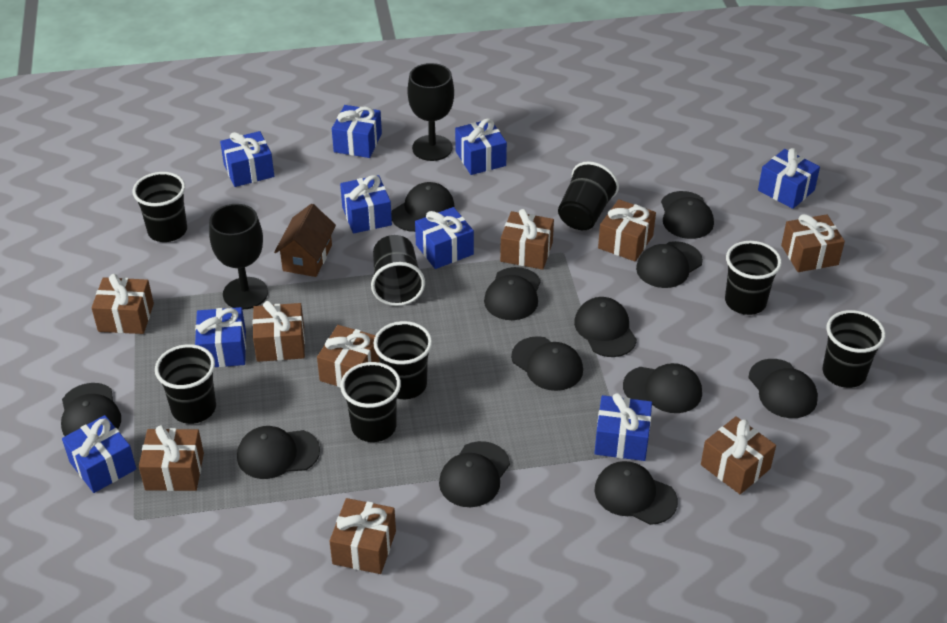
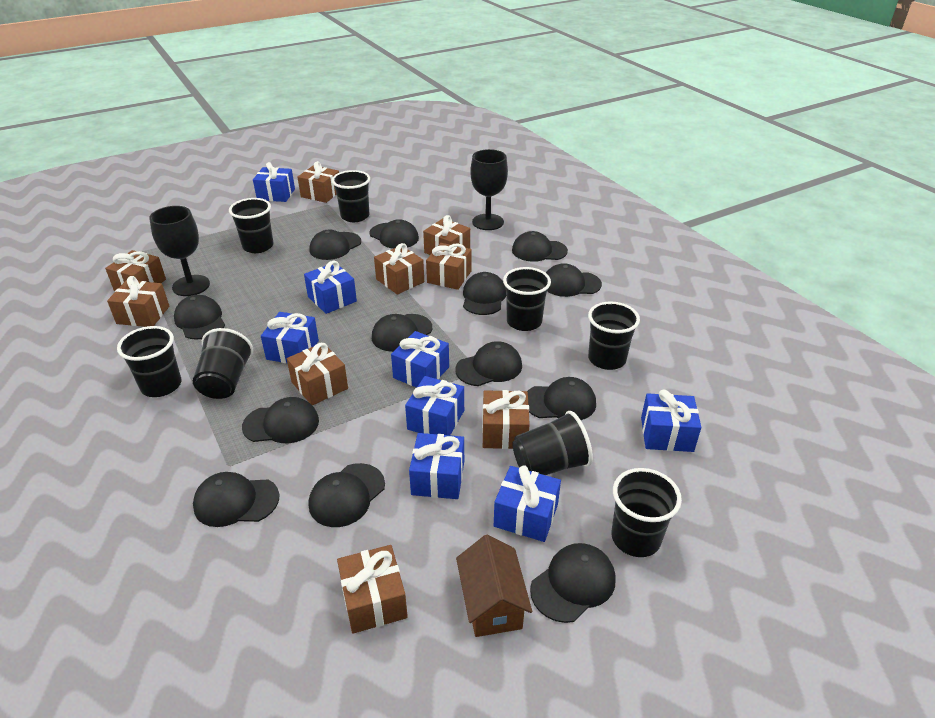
black cap: [61,383,121,436] [237,426,320,479] [391,182,454,232] [439,441,510,507] [484,267,541,320] [511,336,583,391] [574,297,637,357] [594,461,678,525] [623,363,702,413] [636,241,703,288] [661,191,714,239] [749,359,818,418] = 12 -> [174,295,225,339] [193,472,280,527] [242,397,319,443] [309,463,385,527] [310,230,361,260] [369,219,419,249] [372,314,432,352] [456,341,522,386] [463,272,506,315] [512,231,568,262] [527,377,596,420] [530,543,616,623] [546,263,602,297] = 13
blue gift: [62,415,136,493] [195,307,246,367] [220,131,274,187] [332,105,382,158] [340,175,392,234] [415,207,474,269] [455,118,507,175] [594,393,652,461] [758,148,820,209] = 9 -> [253,162,295,202] [261,312,319,363] [304,261,357,314] [391,331,449,387] [405,376,464,435] [409,433,464,499] [494,465,561,542] [641,390,701,452] = 8

